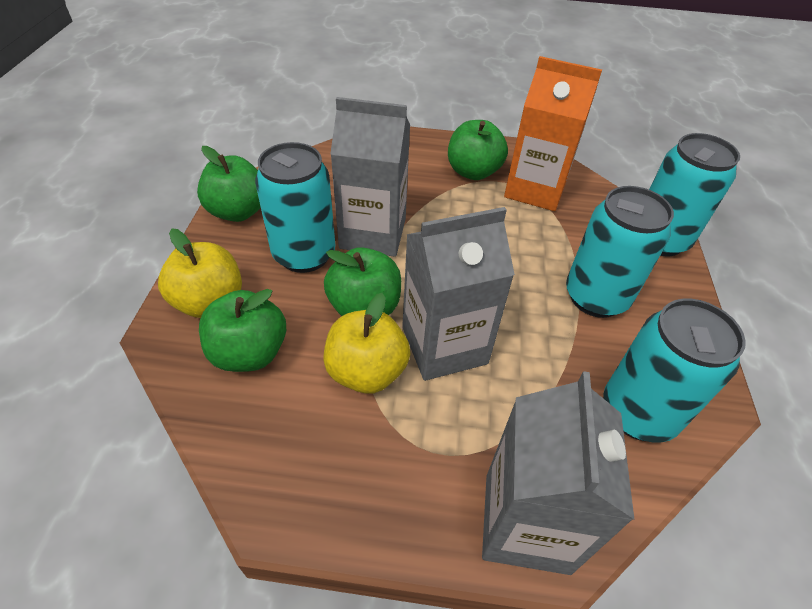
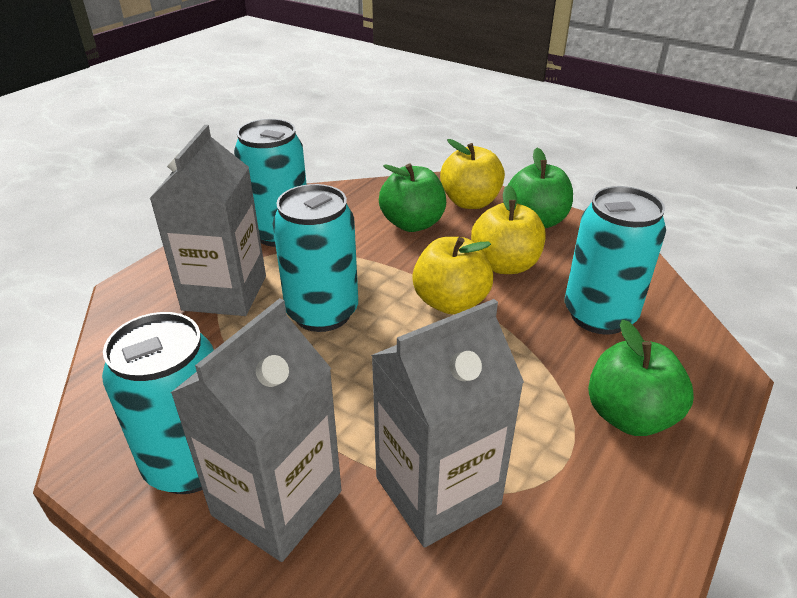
green apple: [197,146,261,222] [199,289,286,372] [324,247,401,316] [448,120,508,180] = 4 -> [379,164,446,232] [507,148,573,228] [588,319,694,436] = 3
orange carton: [504,56,602,211] = 1 -> none = 0
yellow apple: [158,228,242,318] [323,293,410,394] = 2 -> [412,237,493,314] [440,139,505,209] [471,185,546,274] = 3

